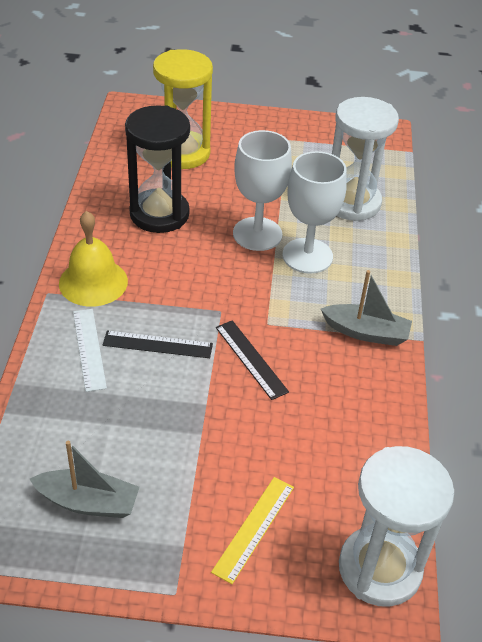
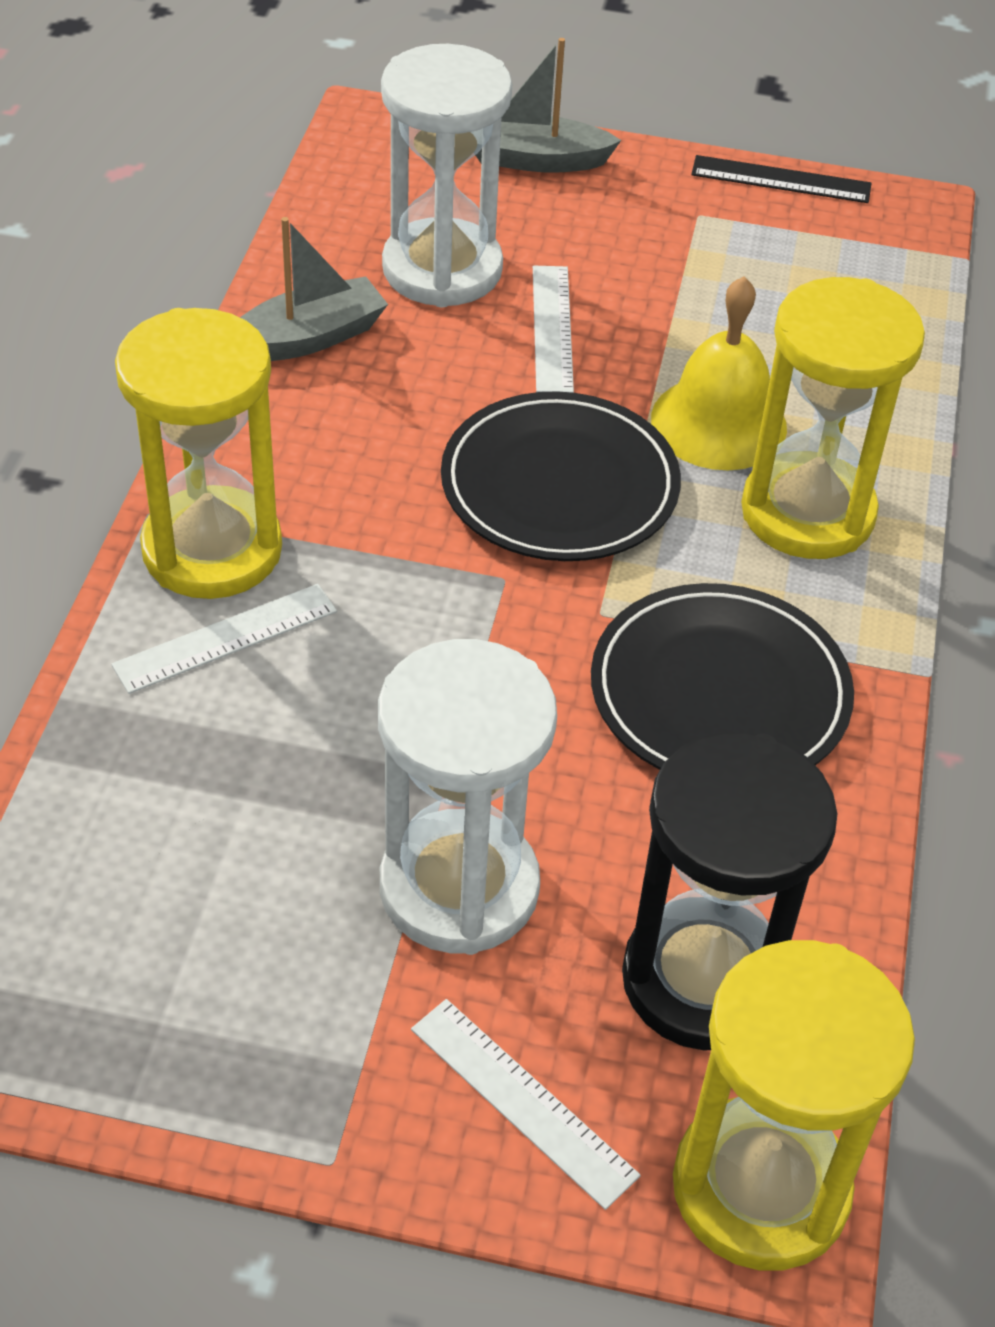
black plate: none = 0 -> [441,391,681,561] [591,583,854,770] = 2
black ruler: [103,331,213,358] [216,320,289,400] = 2 -> [691,155,872,203] = 1
white goblet: [233,130,292,251] [283,151,347,274] = 2 -> none = 0
white ruler: [73,309,107,392] = 1 -> [111,584,337,694] [411,999,641,1210] [533,266,574,393] = 3
yellow hourglass: [153,49,213,169] = 1 -> [115,308,282,599] [673,940,915,1270] [741,277,925,559] = 3
yellow ruler: [211,477,294,584] = 1 -> none = 0

